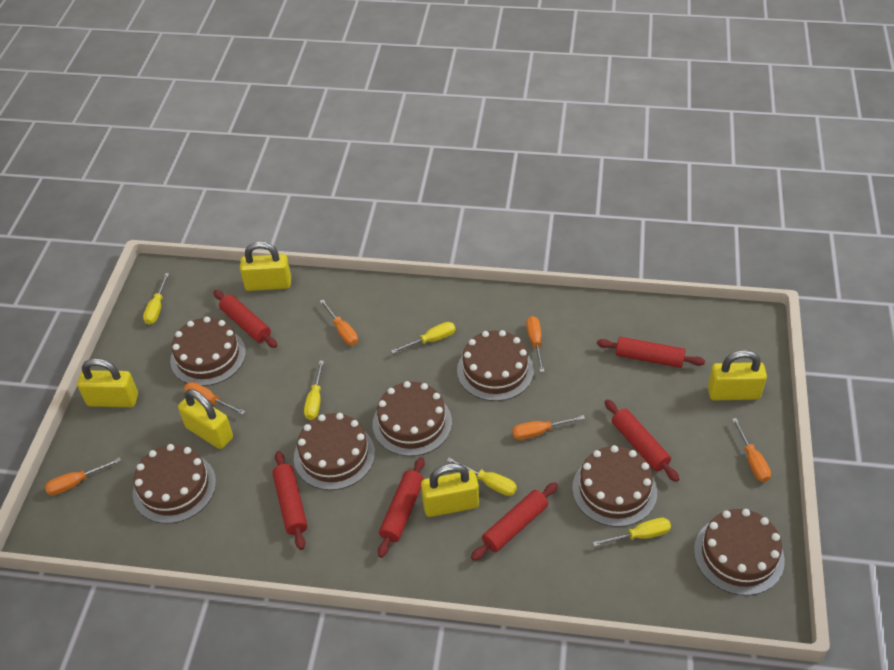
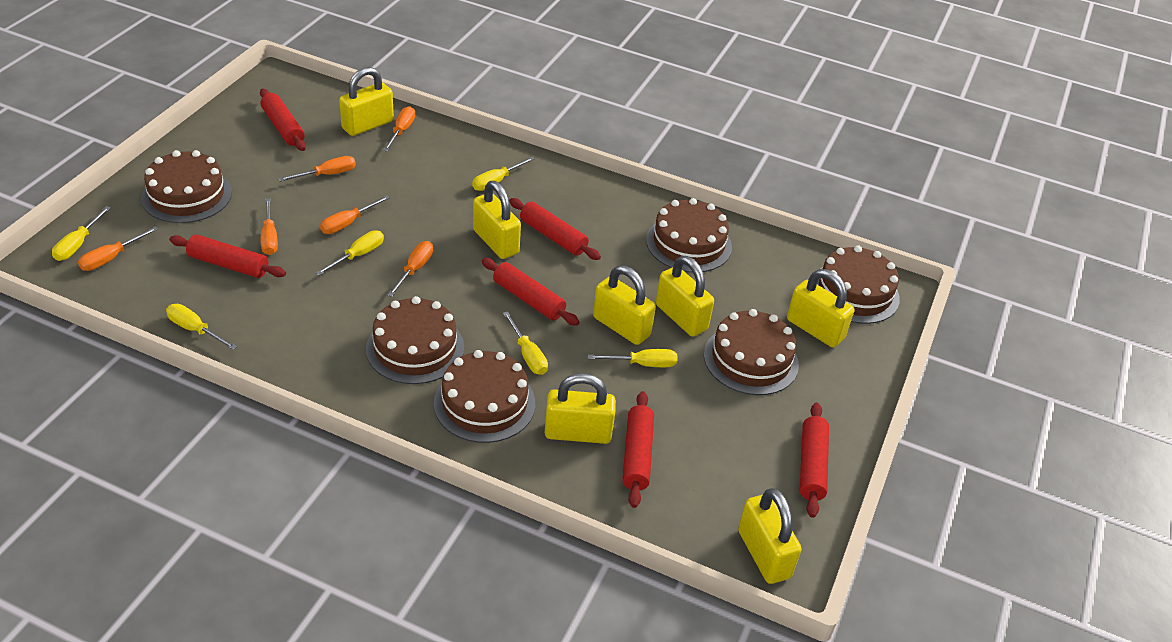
brown cake: [133,444,216,524] [170,317,246,386] [294,413,375,490] [373,381,452,456] [457,330,534,401] [572,445,657,527] [694,509,785,596] = 7 -> [141,150,232,223] [366,296,464,384] [434,350,535,443] [646,198,732,272] [704,309,799,395] [817,245,900,324] = 6
yellow padlock: [77,358,138,407] [178,389,233,449] [240,241,291,291] [421,463,479,517] [708,350,767,401] = 5 -> [339,67,394,136] [473,181,521,259] [545,373,616,444] [593,265,656,345] [656,256,714,337] [738,488,802,584] [787,269,854,348] = 7
yellow screwdriver: [143,273,169,325] [304,361,324,420] [391,322,456,354] [447,458,517,496] [592,518,671,547] = 5 -> [52,206,111,261] [166,304,237,350] [316,230,384,275] [472,157,535,191] [503,311,548,375] [588,349,677,367] = 6

